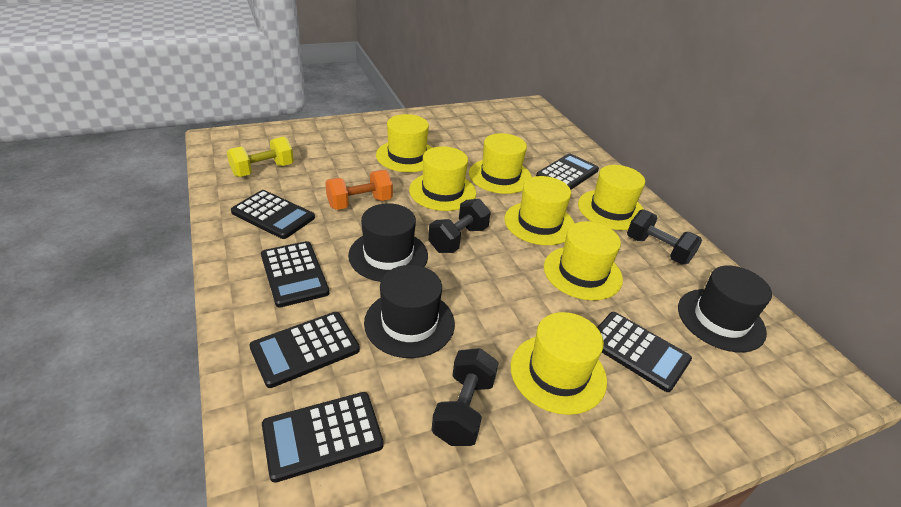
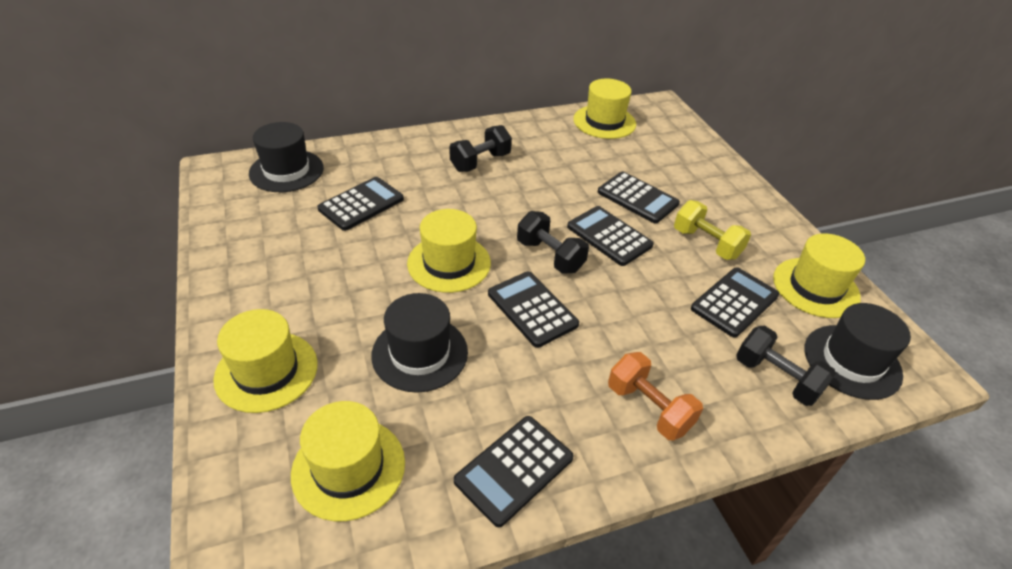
yellow hat: [376,114,432,172] [409,146,476,211] [469,133,532,194] [505,176,575,245] [511,312,607,415] [544,221,623,301] [578,165,645,230] = 7 -> [213,309,318,413] [291,401,405,521] [407,209,491,293] [573,79,636,139] [773,233,865,318] = 5

